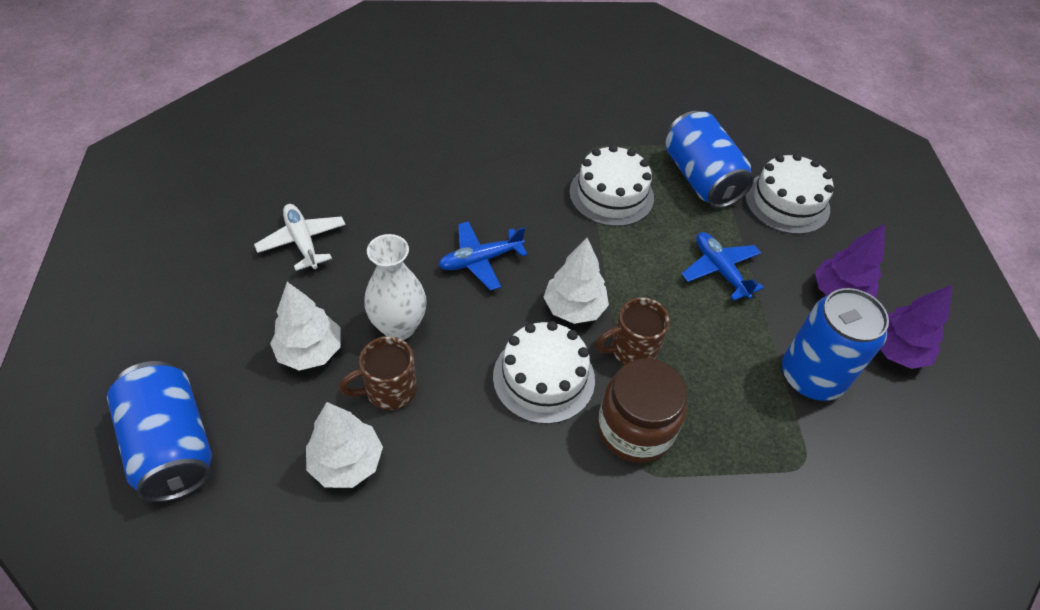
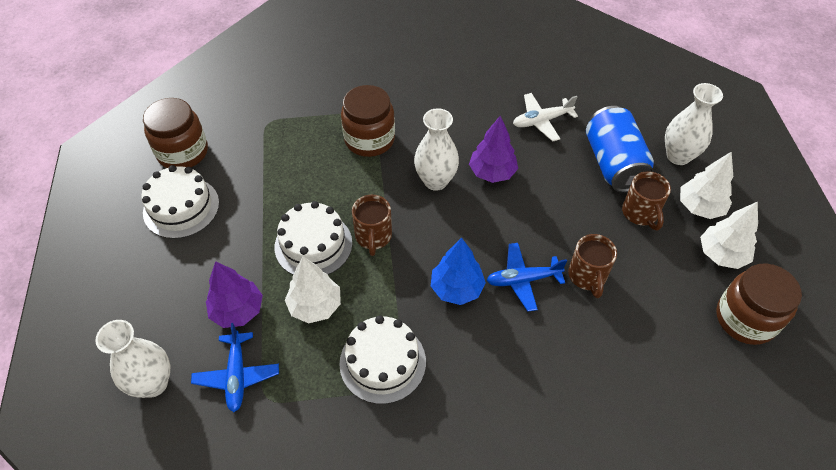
blue can: [107,361,212,502] [665,111,754,208] [782,288,889,401] = 3 -> [586,106,654,192] = 1
blue tree: none = 0 -> [431,238,486,305] = 1
brown jar: [598,358,687,463] = 1 -> [143,98,208,168] [341,85,395,157] [716,263,802,345] = 3
brown mug: [339,336,417,410] [595,297,670,365] = 2 -> [352,195,392,256] [568,234,617,298] [622,171,671,230] = 3
white vase: [364,234,427,340] = 1 -> [95,320,170,398] [414,108,459,191] [665,83,723,165] = 3

